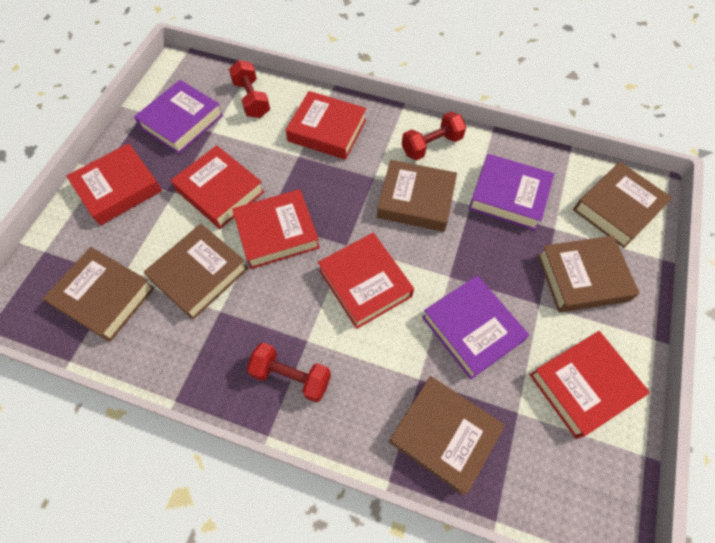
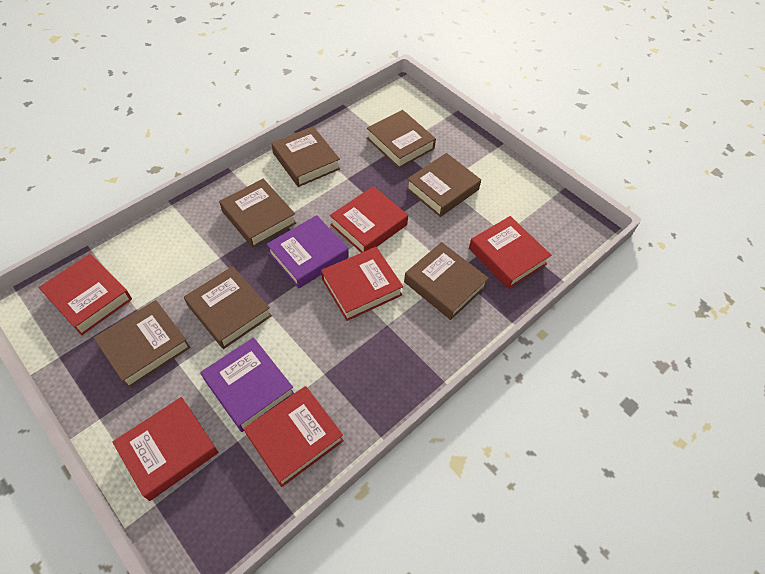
brown book: [43,247,155,342] [144,224,248,320] [377,160,457,232] [389,376,505,495] [538,236,640,312] [573,162,672,248] = 6 -> [94,300,191,388] [184,266,272,349] [219,179,296,248] [271,126,340,187] [367,110,436,168] [404,242,489,320] [406,153,481,217] = 7
purple book: [134,80,223,154] [422,275,529,379] [468,154,554,230] = 3 -> [200,337,294,432] [267,215,349,288] = 2
red dumbbell: [229,60,270,118] [247,342,331,403] [402,112,466,161] = 3 -> none = 0

